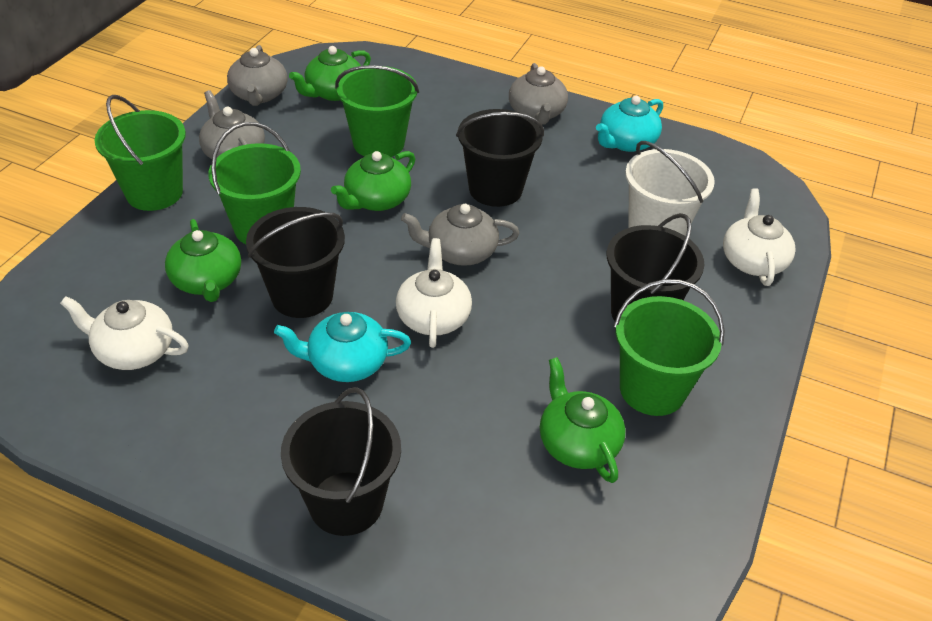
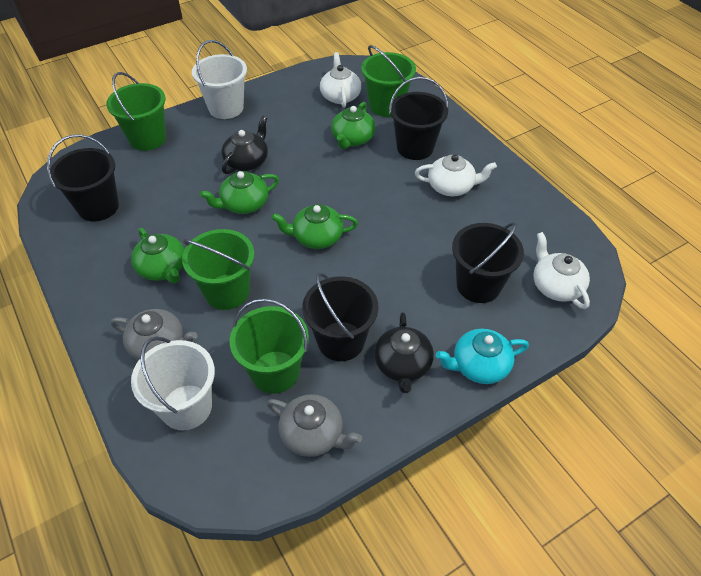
black teapot: none = 0 -> [221,116,268,174] [374,312,434,393] = 2
grey teapot: [199,90,265,159] [227,45,288,106] [401,204,520,266] [509,63,568,125] = 4 -> [111,309,197,360] [267,394,362,457] = 2
turquoise teapot: [274,312,411,382] [596,96,663,152] = 2 -> [436,329,529,384] = 1
white bucket: [625,141,715,236] = 1 -> [131,336,215,430] [192,40,247,119] = 2

